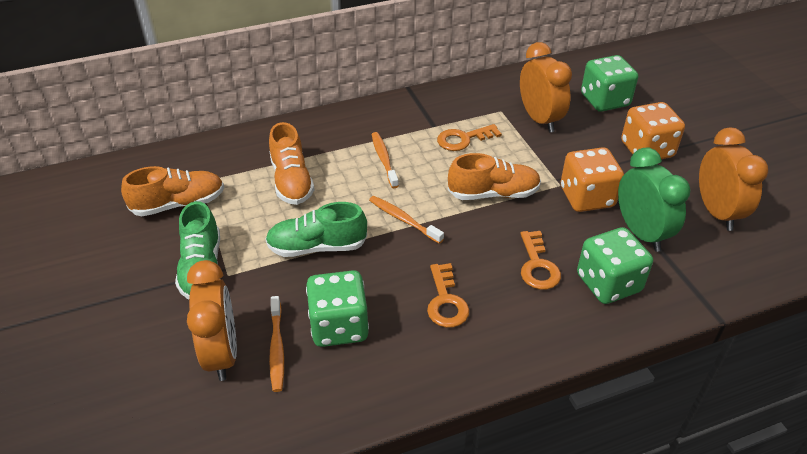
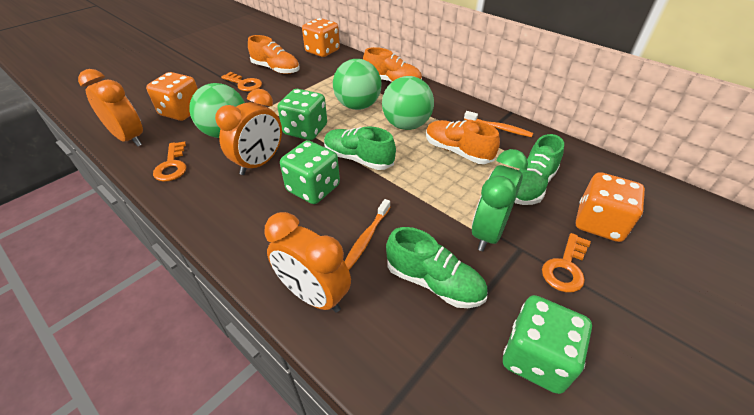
green ball: none = 0 -> [189,83,245,138] [333,59,382,110] [382,76,434,130] = 3
green shoe: [175,201,221,299] [265,202,367,257] = 2 -> [324,126,396,170] [386,227,488,308] [514,134,564,205] = 3
orange dice: [561,147,624,212] [621,102,685,159] = 2 -> [146,72,198,121] [302,18,340,57] [576,172,645,242] = 3
orange toothbrush: [269,296,284,392] [369,196,444,244] [372,132,399,188] = 3 -> [344,199,390,270] [464,111,533,137] = 2

